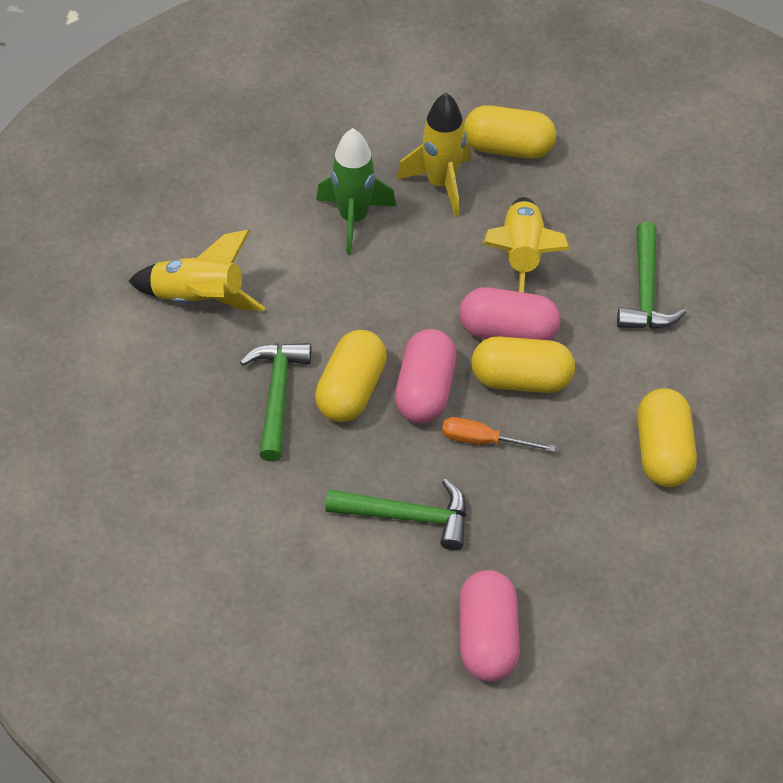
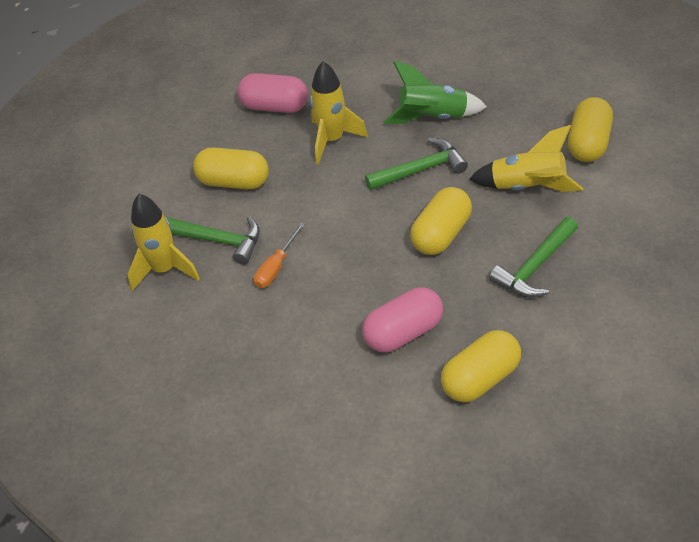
pink capsule: [395,329,456,424] [459,287,560,340] [459,570,520,682] = 3 -> [237,73,308,113] [362,287,443,353] = 2

